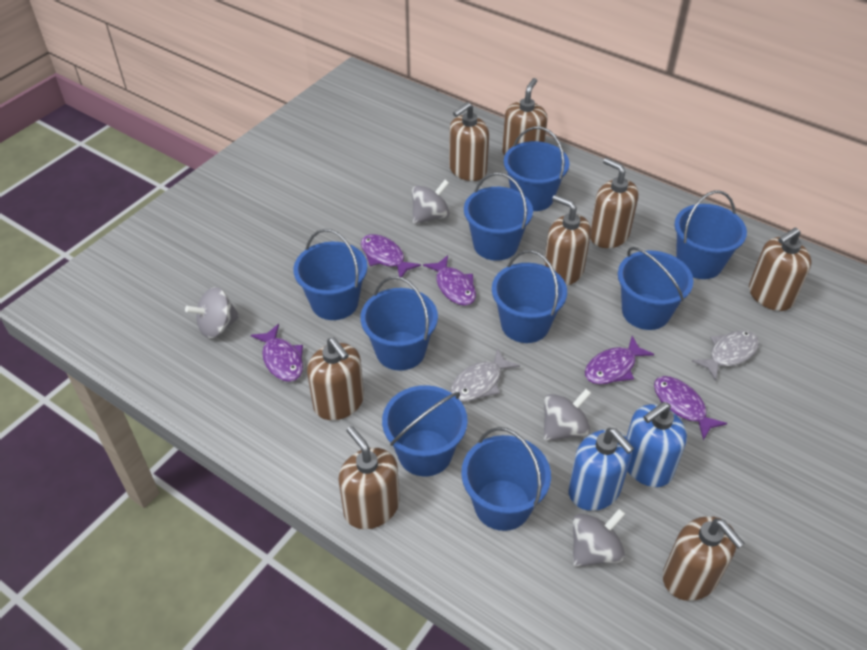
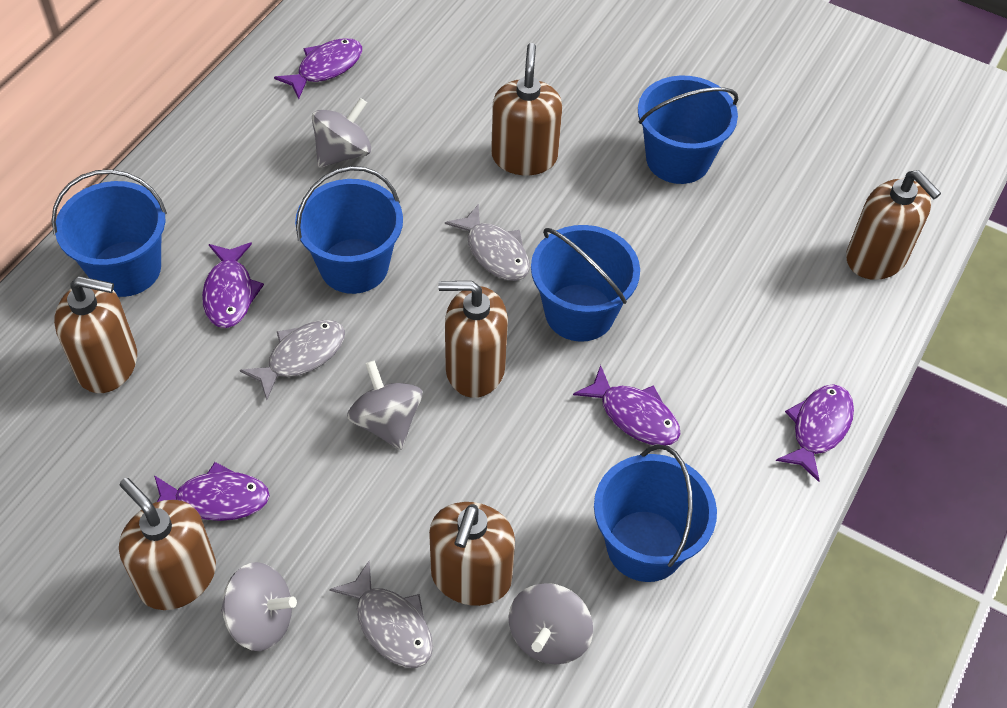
blue bucket: [293,229,367,320] [361,276,438,371] [382,385,468,476] [461,427,551,531] [464,172,533,261] [492,250,567,343] [504,126,569,211] [618,247,693,330] [674,190,747,279] = 9 -> [51,169,167,297] [295,166,403,294] [531,225,640,342] [594,444,717,582] [638,75,739,184] = 5
blue soap dispenser: [568,428,634,511] [627,402,687,487] = 2 -> none = 0
brown soap dispenser: [307,337,364,420] [338,426,400,529] [449,102,489,181] [502,78,548,156] [544,195,591,286] [590,158,639,248] [663,516,745,601] [749,227,812,311] = 8 -> [54,276,137,393] [119,478,216,610] [429,502,515,606] [438,281,508,398] [491,43,562,175] [846,170,941,280] = 6
grey fish: [450,348,520,402] [692,330,759,381] = 2 -> [240,320,345,400] [329,561,433,668] [445,204,530,281] = 3

